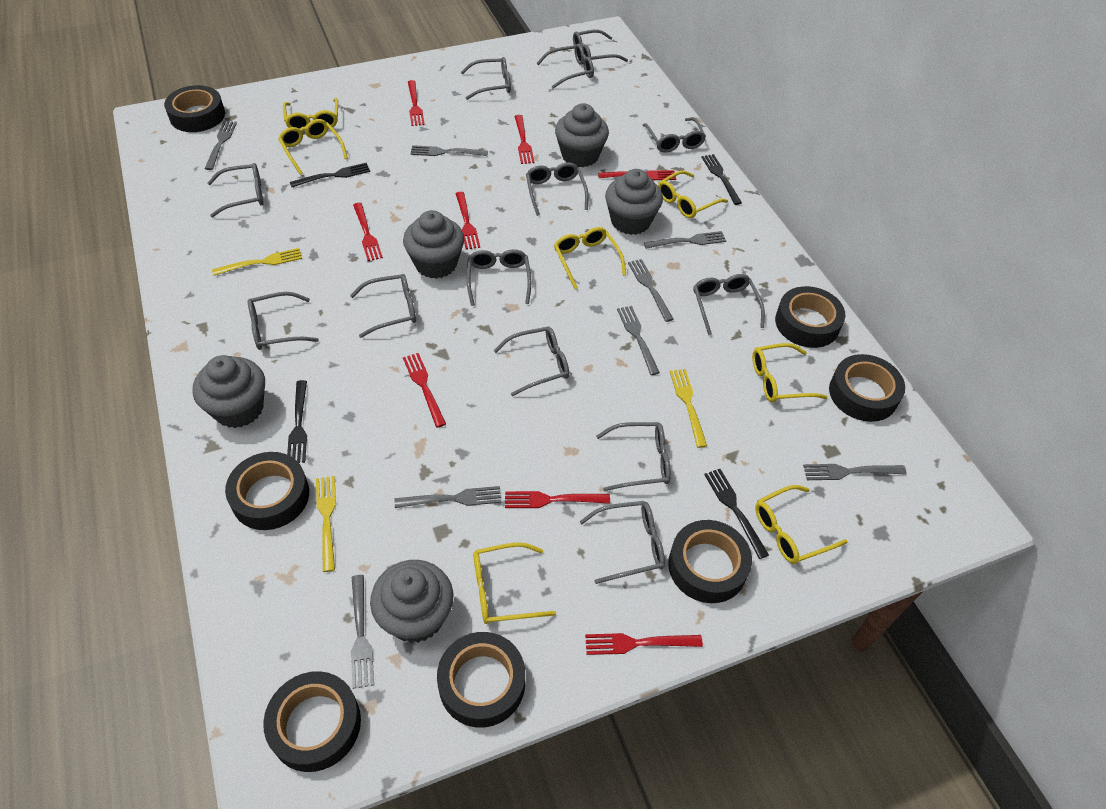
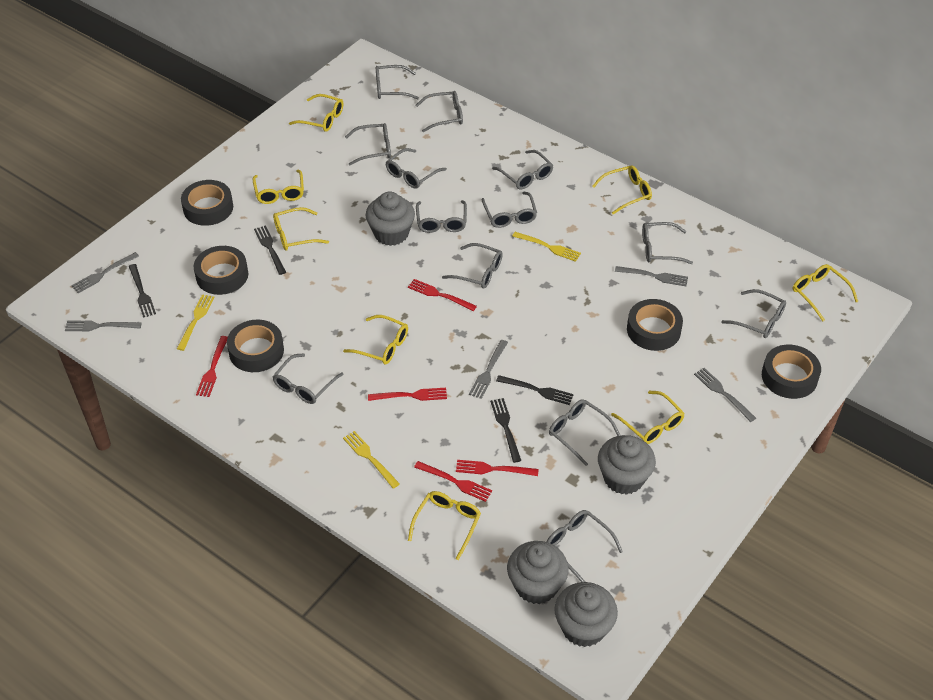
black tape: [164,85,225,132] [225,452,309,530] [263,671,361,772] [437,632,525,728] [668,520,752,603] [775,286,845,348] [829,354,905,422] = 7 -> [181,180,233,226] [194,246,248,295] [227,320,284,372] [627,299,683,351] [762,345,821,399] = 5
grey cupcake: [192,355,265,428] [370,560,453,643] [403,210,464,279] [555,103,609,167] [605,169,663,235] = 5 -> [366,191,415,246] [507,541,569,604] [554,582,618,647] [598,435,656,495] = 4
grey fork: [205,121,237,170] [351,575,374,689] [395,486,501,508] [410,145,488,156] [617,306,660,375] [628,259,674,322] [644,231,726,249] [803,464,907,480] = 8 -> [65,321,142,331] [71,252,139,293] [469,340,508,399] [615,266,688,286] [694,368,756,422] = 5
red fork: [353,203,383,261] [403,353,446,428] [408,80,425,126] [455,192,480,250] [505,491,610,508] [515,115,535,164] [585,633,703,655] [598,170,676,180] = 8 -> [196,336,228,397] [368,388,447,401] [408,279,477,311] [414,461,492,502] [456,460,539,476] = 5
yellow glasses: [278,119,348,175] [283,98,338,131] [473,542,556,624] [554,227,626,289] [658,170,728,218] [752,343,827,403] [755,485,848,564] = 7 -> [252,170,304,204] [273,207,329,251] [289,94,344,132] [343,315,408,365] [408,491,481,560] [592,165,652,214] [611,391,685,444] [793,264,858,321] = 8

